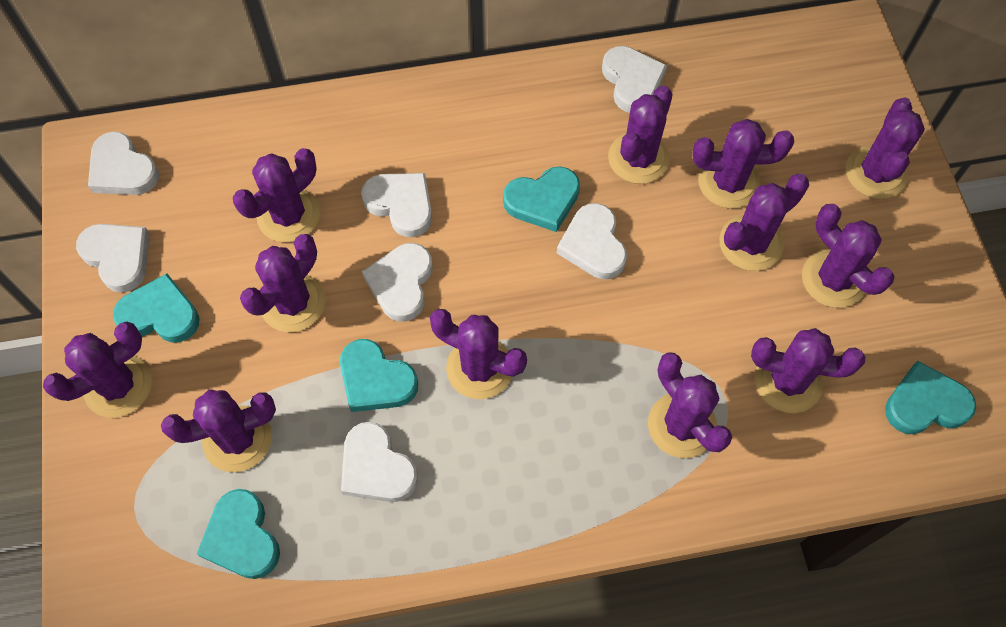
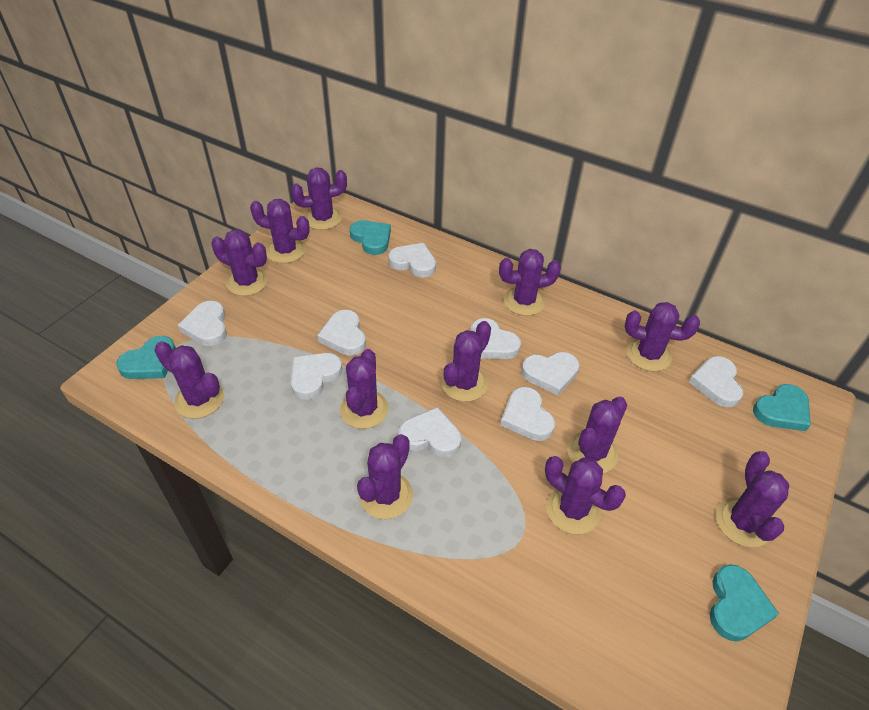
turquoise heart: [113,274,199,343] [197,489,280,579] [340,339,418,412] [503,166,580,232] [885,361,976,434] = 5 -> [116,336,176,379] [350,220,391,255] [710,564,779,641] [753,384,811,431] = 4
white heart: [76,224,150,293] [88,131,159,195] [341,422,418,502] [361,173,432,237] [362,243,433,322] [557,203,627,279] [602,46,667,113] = 7 -> [178,301,227,346] [291,353,342,400] [317,310,366,356] [388,243,436,278] [399,407,461,457] [471,318,521,359] [500,387,555,441] [521,352,580,396] [689,356,743,407] = 9

